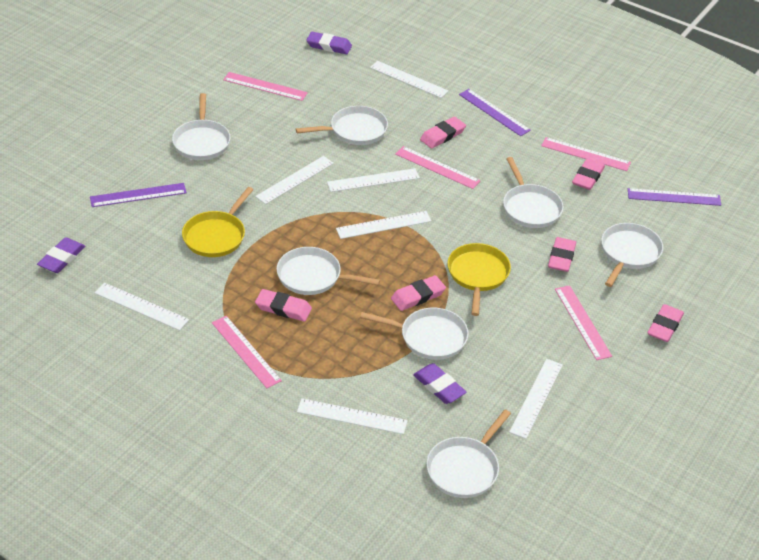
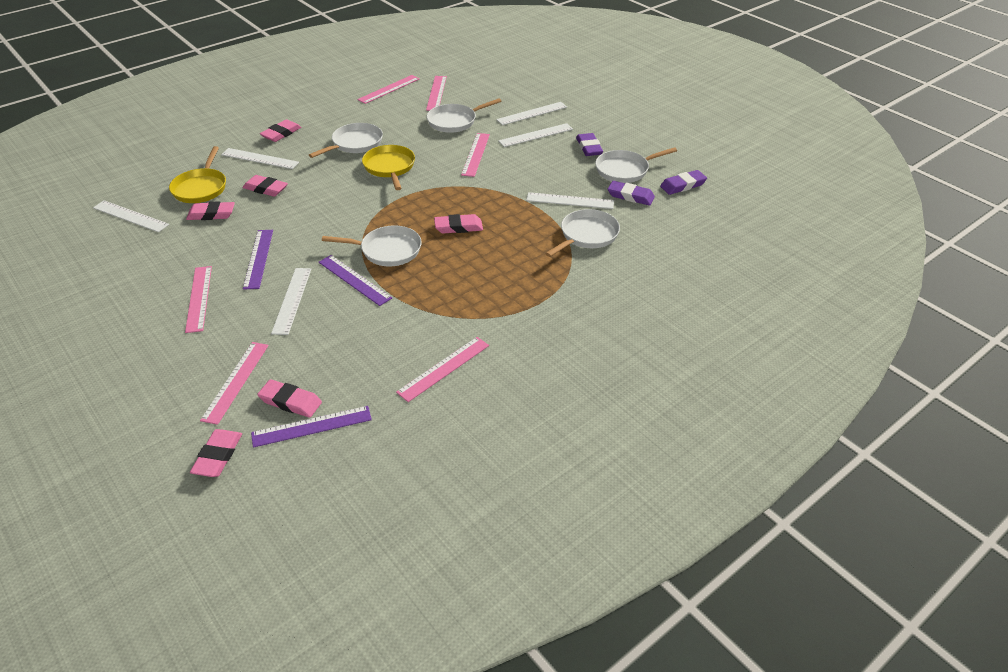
pink ruler: [212,316,282,388] [223,72,308,101] [395,146,481,189] [541,137,631,171] [555,285,612,360] = 5 -> [185,266,212,333] [200,342,269,425] [357,75,420,104] [396,337,489,402] [426,76,447,111] [461,133,490,177] = 6
white pan: [172,93,231,160] [276,247,380,295] [296,106,388,145] [360,308,469,360] [426,410,511,498] [503,157,564,228] [601,223,663,287] = 7 -> [309,123,383,158] [322,226,422,266] [427,98,502,133] [545,209,620,257] [595,147,677,183] = 5
white ruler: [94,283,189,331] [255,156,334,204] [297,398,408,434] [327,168,420,192] [336,211,431,239] [370,61,449,98] [509,359,563,439] = 7 -> [93,200,169,232] [221,148,299,169] [271,268,311,335] [496,102,567,125] [498,123,573,147] [526,192,614,209] = 6

